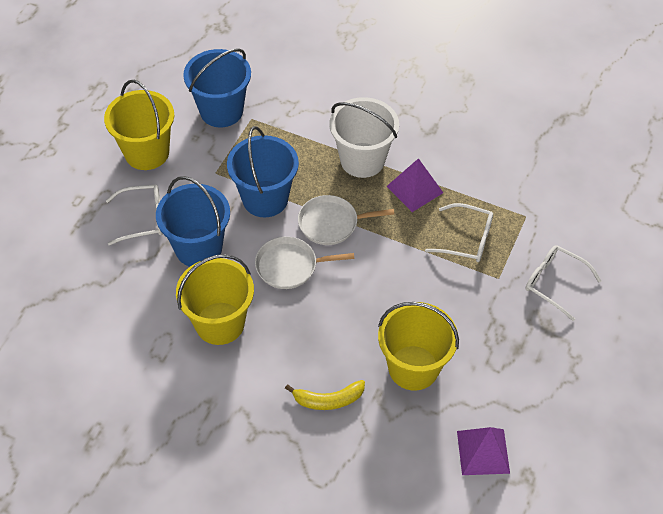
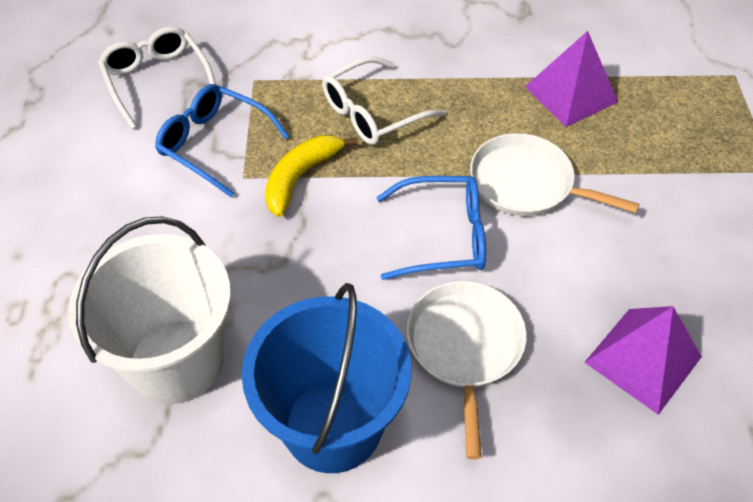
blue bucket: [156,176,230,267] [183,49,251,127] [227,126,299,217] = 3 -> [242,283,412,473] = 1
blue glasses: none = 0 -> [155,84,290,197] [376,176,486,280] = 2
white glasses: [106,185,163,245] [425,203,493,262] [525,245,602,321] = 3 -> [98,26,216,129] [322,57,446,145] = 2
yellow bucket: [104,79,174,170] [176,254,254,345] [378,302,459,391] = 3 -> none = 0

